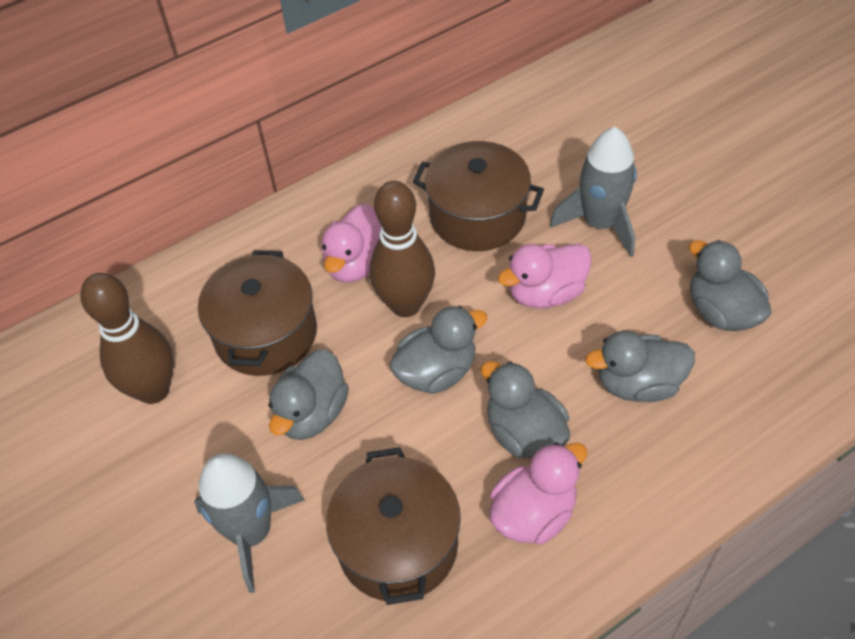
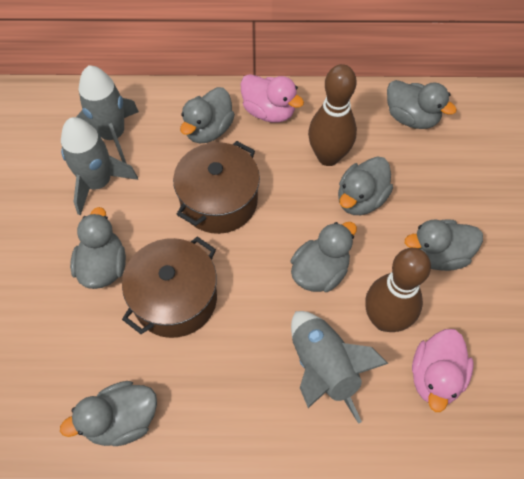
brown pot: [198,251,317,376] [326,447,461,605] [412,141,544,251] = 3 -> [122,237,217,338] [173,141,260,234] = 2
grey duck: [268,349,349,440] [389,306,487,394] [481,361,570,458] [585,330,695,402] [689,240,772,331] = 5 -> [60,381,157,446] [70,207,126,289] [180,87,235,144] [291,222,357,292] [338,156,393,215] [387,80,457,129] [405,219,483,271] = 7
grey rocket: [194,453,305,593] [550,127,637,257] = 2 -> [61,117,138,215] [76,65,139,163] [291,311,389,424] = 3
pink duck: [322,204,381,283] [489,443,587,544] [498,244,592,309] = 3 -> [240,74,304,123] [412,329,474,412] = 2

